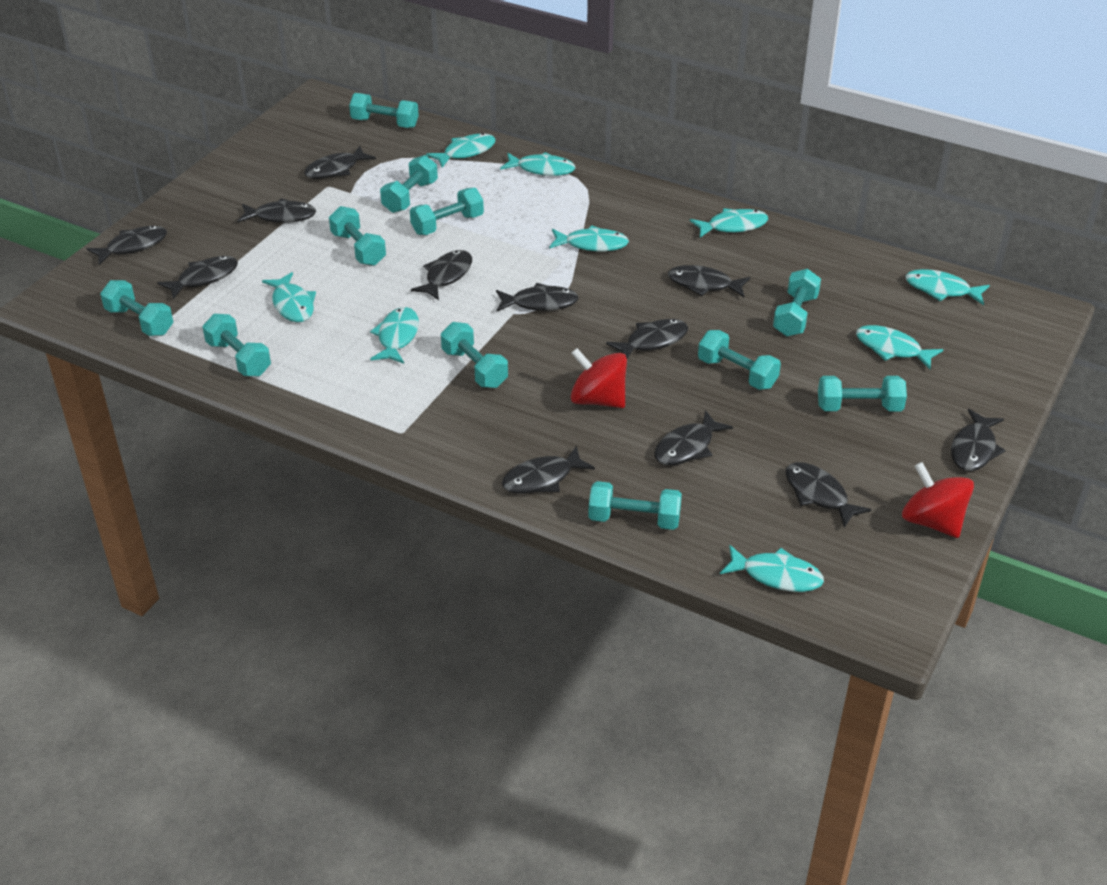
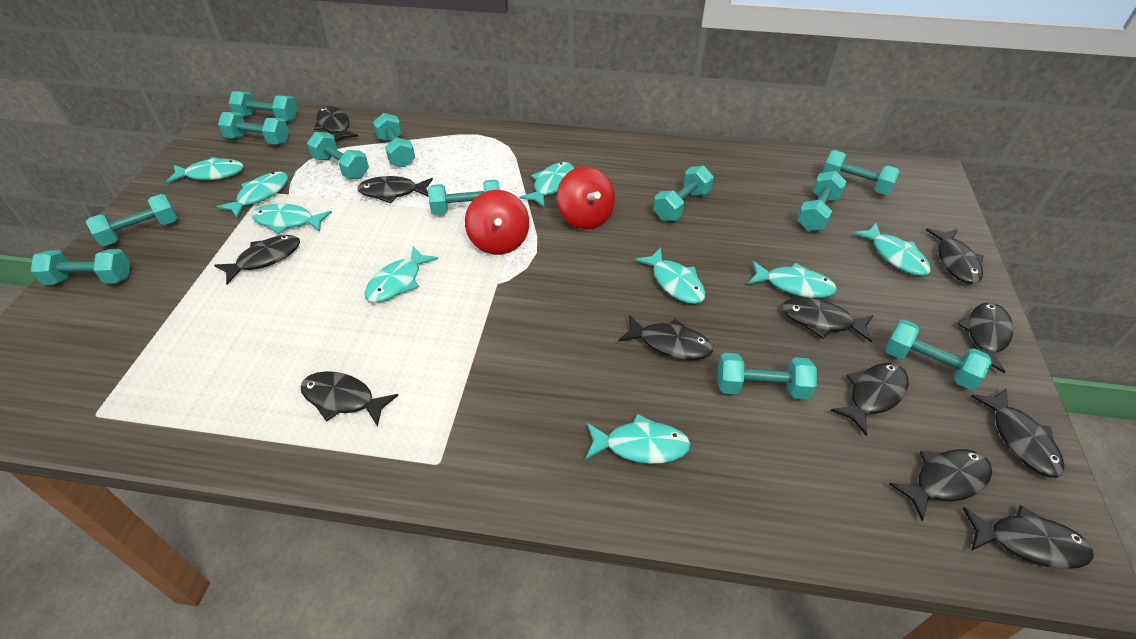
turquoise dumbbell: [100,280,173,336] [202,314,271,376] [329,206,386,266] [349,93,419,128] [380,155,438,213] [410,188,484,235] [441,322,508,388] [588,481,682,530] [698,330,781,390] [773,269,821,337] [818,376,907,411] = 11 -> [31,249,130,285] [86,194,177,246] [218,112,289,145] [229,91,297,121] [307,132,369,179] [373,113,415,167] [428,180,500,215] [653,166,714,221] [717,353,817,399] [797,171,847,231] [822,150,900,195] [885,319,992,390] = 12

